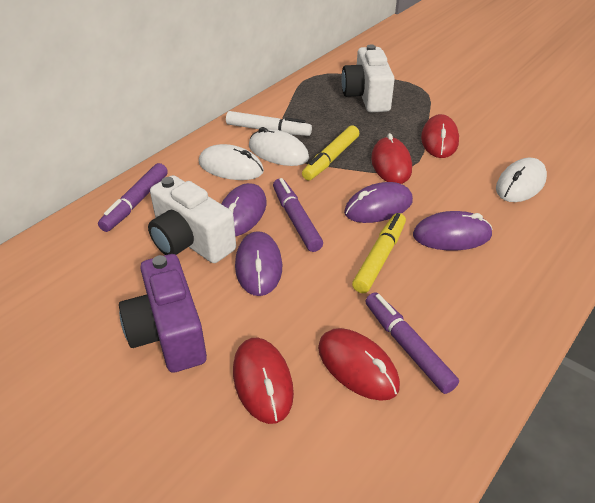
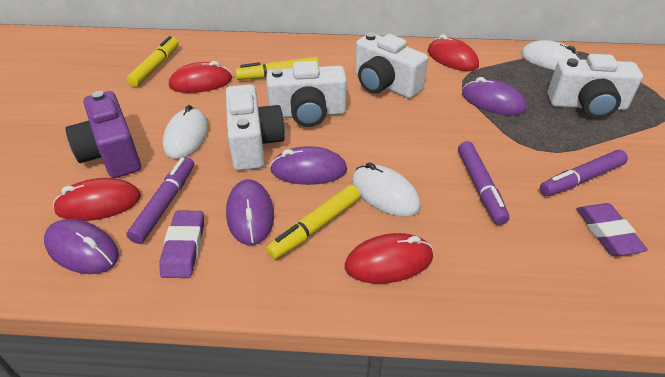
purple eraser: none = 0 -> [159,211,204,278] [577,203,648,255] = 2
white camera: [148,175,236,263] [341,44,395,112] = 2 -> [226,84,285,171] [266,61,347,127] [355,33,428,99] [547,54,643,119] = 4
white marker: [226,111,312,136] = 1 -> none = 0
yellow marker: [302,125,359,181] [352,213,406,293] = 2 -> [126,36,179,87] [235,57,319,80] [266,185,360,259] = 3

